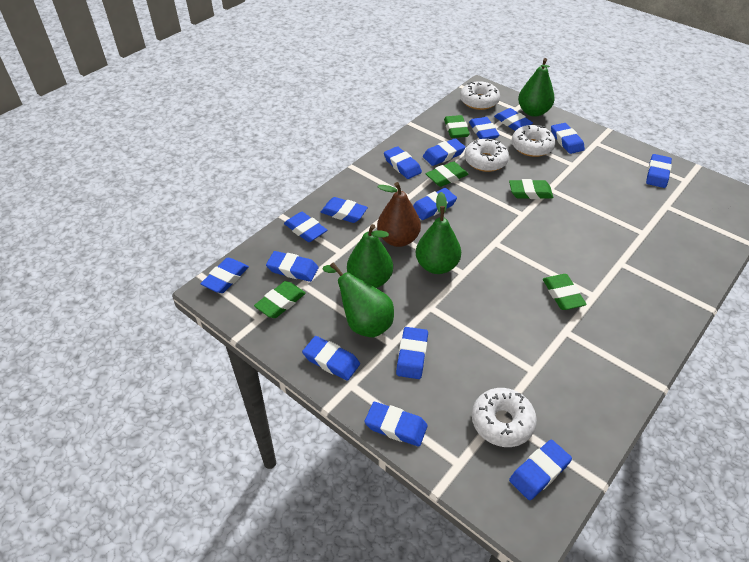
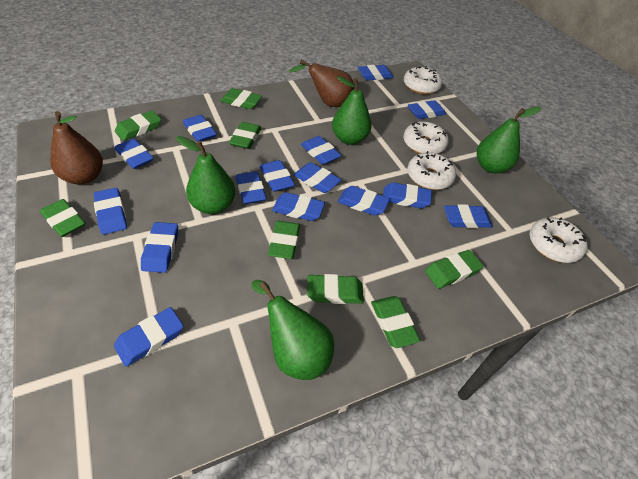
brown pear: [377,182,421,247] = 1 -> [50,111,103,185] [289,60,354,107] = 2
green eraser: [254,281,306,318] [426,161,468,187] [444,115,470,138] [509,179,553,199] [543,274,587,310] = 5 -> [40,199,85,237] [115,110,161,141] [221,88,262,109] [229,122,261,149] [268,221,300,259] [307,274,364,304] [371,296,420,348] [425,250,483,289] = 8

